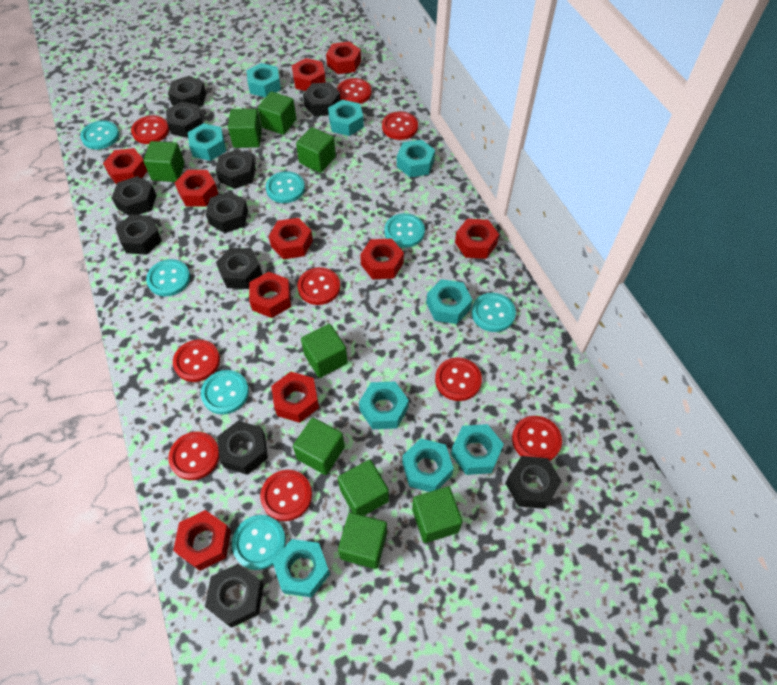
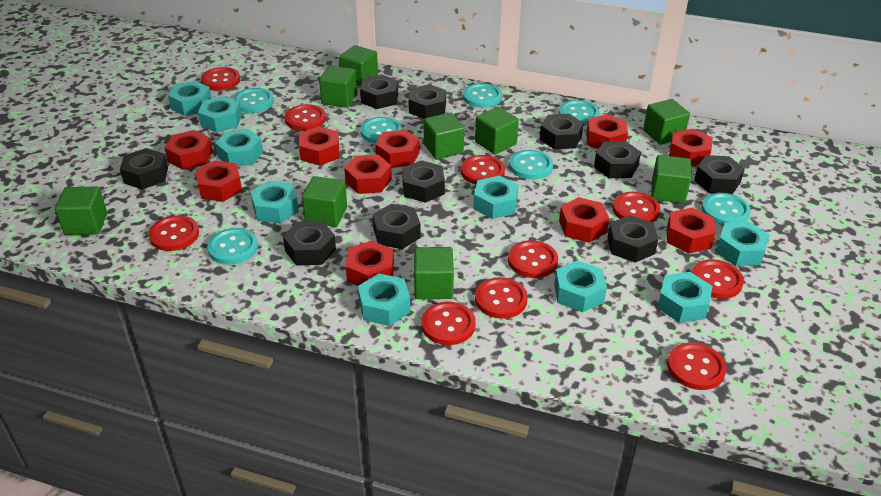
black nut: [112,176,157,216] [115,215,162,255] [166,102,203,138] [168,76,206,107] [205,564,264,628] [206,191,248,233] [216,149,256,189] [216,248,262,289] [217,420,268,475] [303,82,341,116] [505,456,562,509] = 11 -> [120,148,168,190] [283,221,336,266] [360,75,398,109] [373,204,421,249] [402,160,445,203] [409,84,446,119] [540,113,584,149] [594,141,641,178] [607,215,658,263] [694,155,745,194] = 10
red button: [131,115,169,144] [168,432,219,480] [173,340,220,382] [260,470,312,521] [297,267,340,305] [337,78,372,104] [382,111,418,140] [435,357,482,401] [512,416,562,461] = 9 -> [148,215,199,251] [201,67,240,91] [285,104,326,131] [421,302,476,345] [461,155,505,184] [475,277,528,319] [508,240,558,278] [613,192,660,222] [667,342,726,390] [691,259,744,299] = 10

